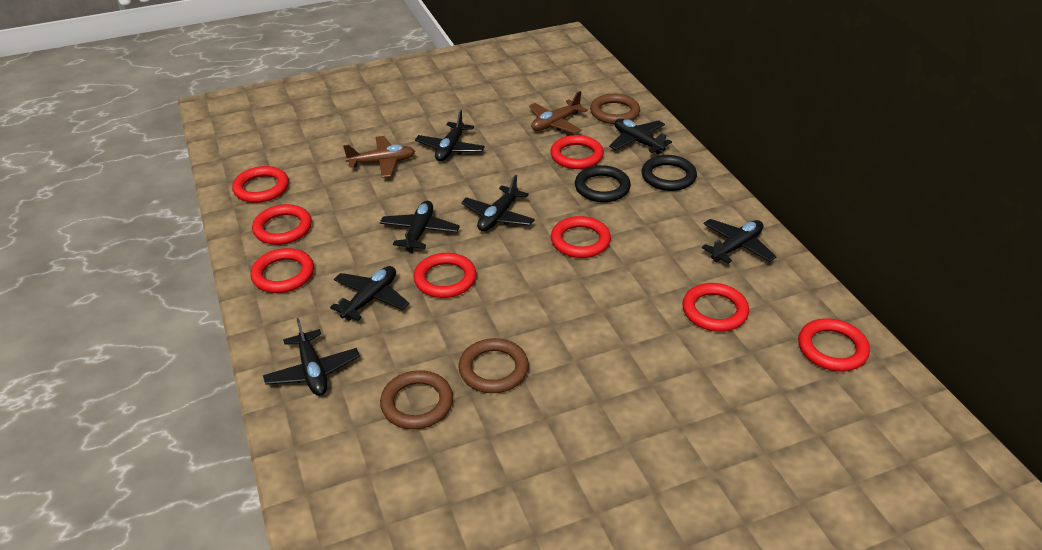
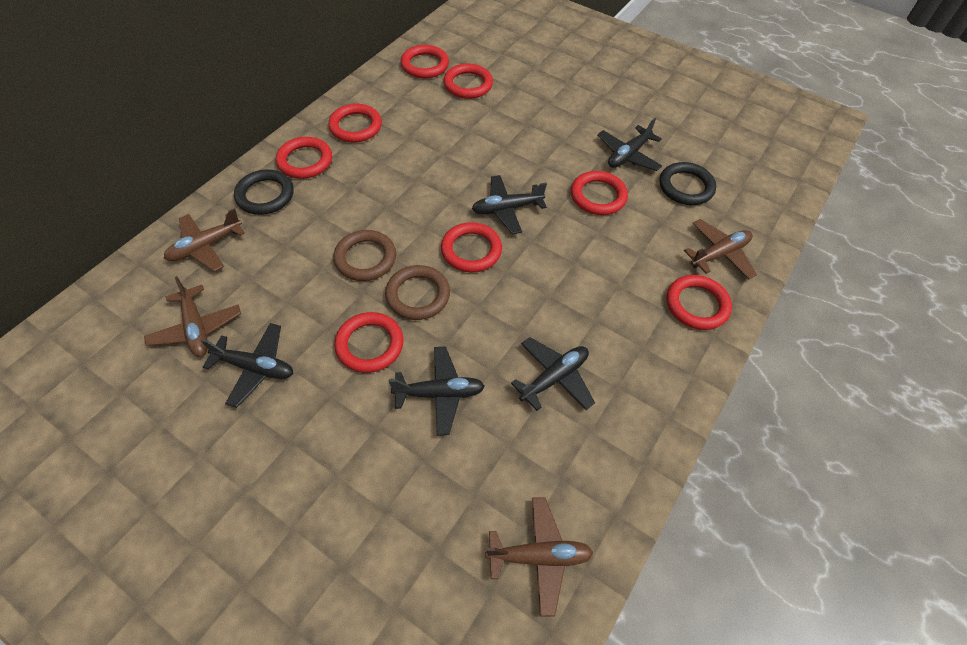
black plane: [263,318,360,396] [330,266,409,321] [380,201,460,253] [415,110,485,161] [461,175,535,232] [609,119,672,154] [702,219,777,264] = 7 -> [201,323,293,408] [389,347,485,436] [472,175,547,234] [511,337,595,411] [597,118,662,171] = 5
brown plane: [343,136,415,178] [529,91,588,134] = 2 -> [144,276,241,357] [164,208,245,272] [485,497,593,617] [684,219,757,279] = 4
brown ring: [380,370,453,429] [458,338,529,393] [590,94,640,124] = 3 -> [333,230,396,281] [385,265,450,320] = 2

